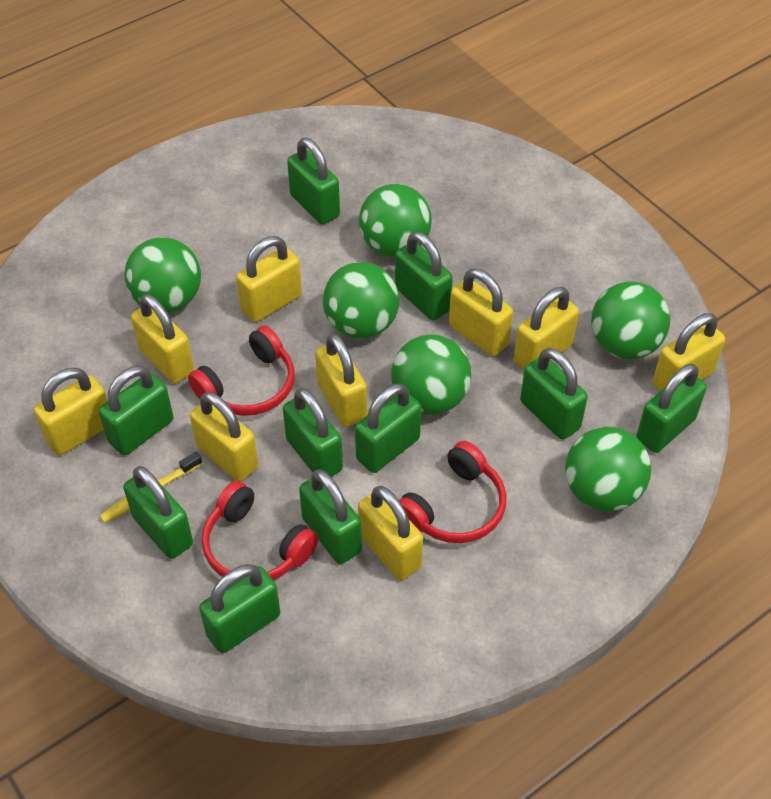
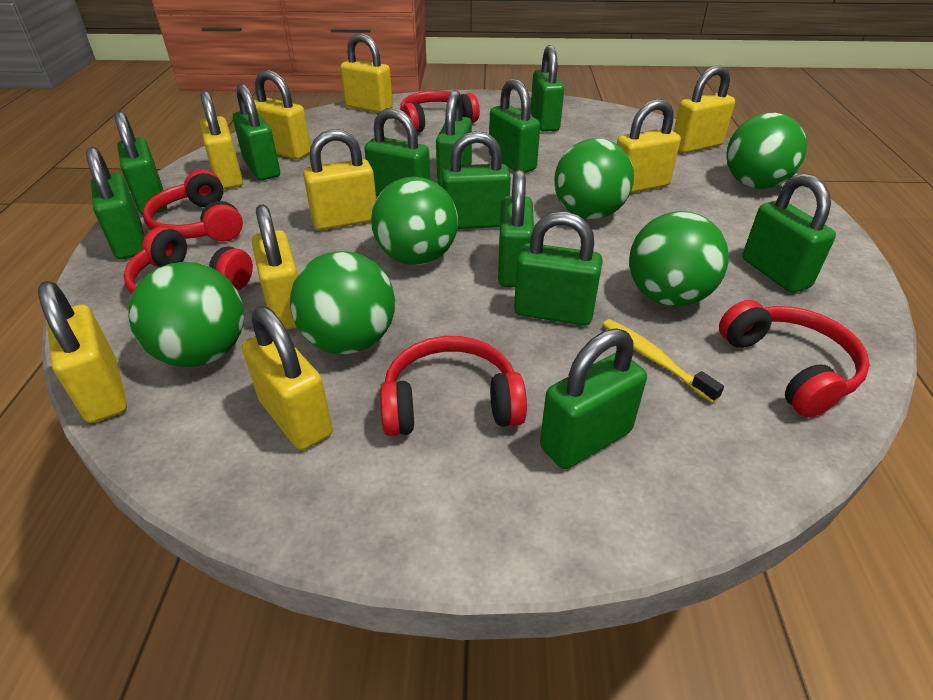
green padlock: [99,366,173,456] [123,466,193,559] [199,564,280,653] [283,388,343,477] [287,138,340,225] [299,469,362,564] [355,383,421,473] [395,231,453,320] [520,348,588,440] [636,364,707,453] = 10 -> [86,147,144,259] [115,111,167,215] [233,84,280,180] [364,108,430,196] [436,90,472,187] [442,131,511,229] [489,79,540,173] [498,169,534,287] [514,212,603,326] [531,45,564,132] [540,329,647,469] [742,173,836,293] = 12
red headphones: [188,326,295,416] [202,481,318,580] [399,441,506,543] = 3 -> [123,227,253,295] [143,169,243,242] [380,336,527,436] [400,91,480,132] [719,300,870,417] = 5

